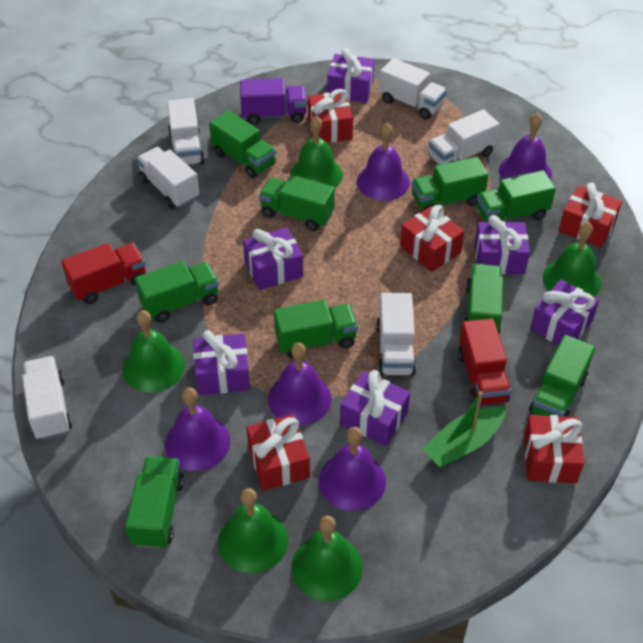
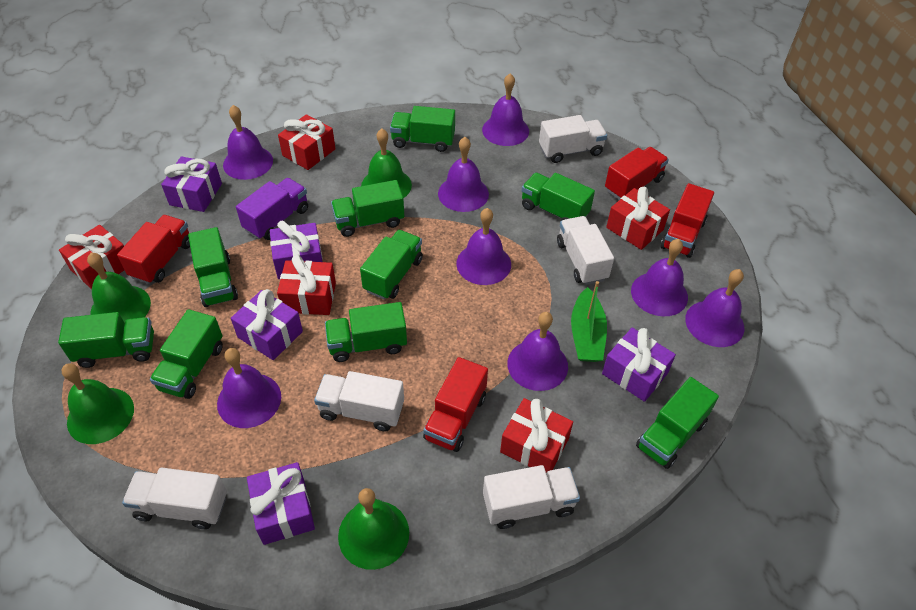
green bell: [123,310,185,392] [218,488,288,573] [290,116,343,188] [291,516,363,601] [543,222,601,297] = 5 -> [62,363,134,444] [87,253,151,323] [338,488,409,570] [361,128,412,198] = 4
purple bell: [165,387,231,471] [268,343,332,425] [319,427,386,511] [357,123,410,201] [499,113,552,180] = 5 -> [217,348,281,428] [223,105,273,180] [438,137,489,212] [456,208,511,285] [482,73,529,146] [507,312,568,391] [631,239,688,316] [685,269,744,347] = 8
purple gift: [193,330,250,395] [243,227,303,290] [327,48,374,103] [340,370,410,446] [475,215,530,274] [530,279,599,345] = 6 -> [161,156,222,212] [231,289,303,360] [247,462,315,545] [270,221,323,279] [602,327,676,402] = 5
red truck: [61,243,146,304] [458,318,511,405] = 2 -> [117,215,190,284] [423,357,488,452] [605,147,669,200] [660,183,714,258] = 4
white truck: [22,356,72,440] [136,147,199,209] [167,98,205,165] [376,293,416,376] [379,58,447,119] [428,109,500,165] = 6 -> [122,467,227,529] [314,371,404,431] [483,465,580,529] [539,115,607,163] [557,216,614,285] = 5

